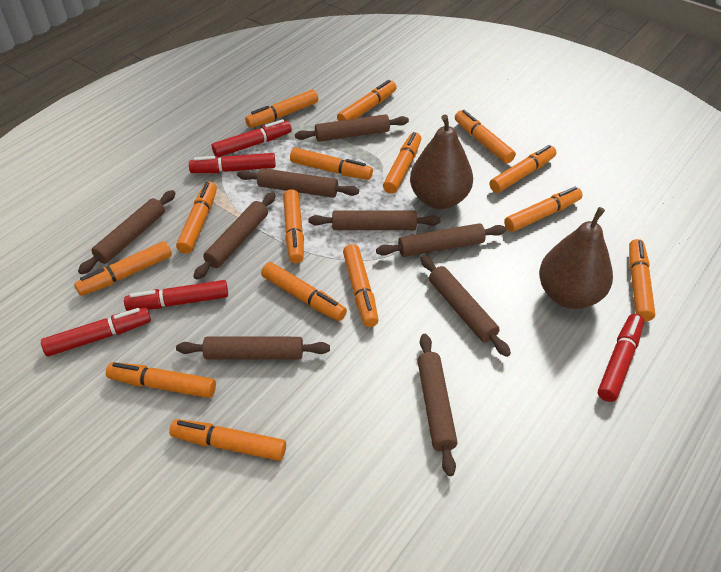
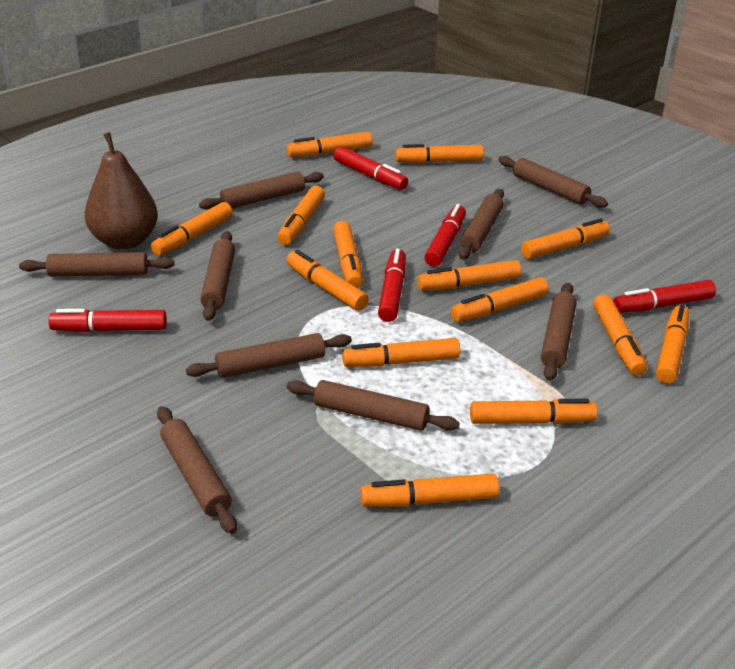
brown pear: [410,115,473,209] [539,207,613,309] = 2 -> [85,132,158,250] = 1
orange marker: [74,241,172,296] [106,362,216,398] [169,419,286,461] [176,181,217,254] [245,90,318,128] [261,262,347,321] [283,189,304,263] [290,148,373,180] [337,80,397,121] [343,244,379,327] [383,132,421,194] [455,110,516,164] [490,145,556,193] [504,187,583,232] [629,239,655,321] = 15 -> [151,202,233,256] [277,186,325,245] [286,250,368,311] [287,132,373,157] [333,221,363,288] [342,338,460,367] [360,473,499,507] [395,144,484,163] [417,260,521,291] [451,277,549,322] [470,399,598,424] [521,218,610,259] [593,294,647,376] [656,305,689,384] = 14

